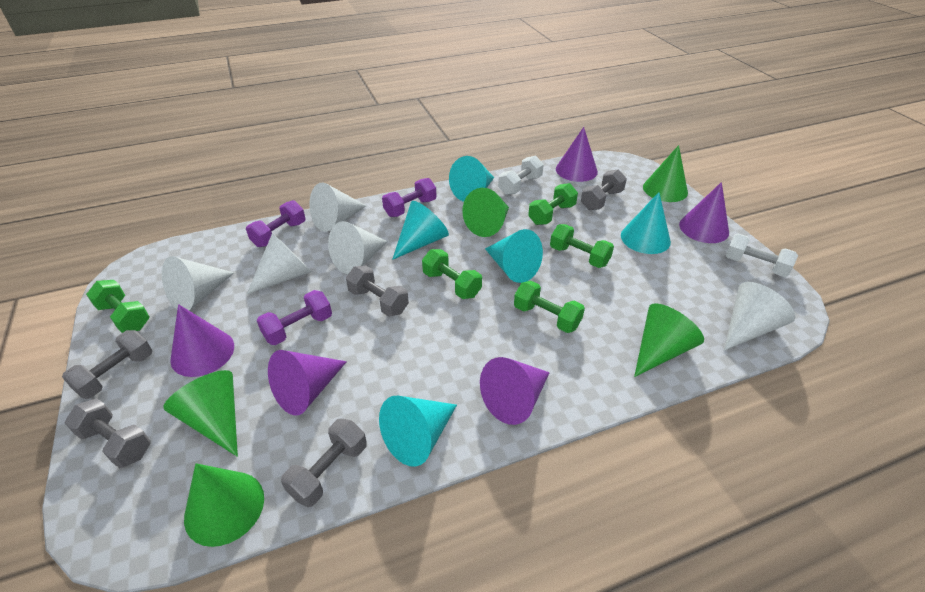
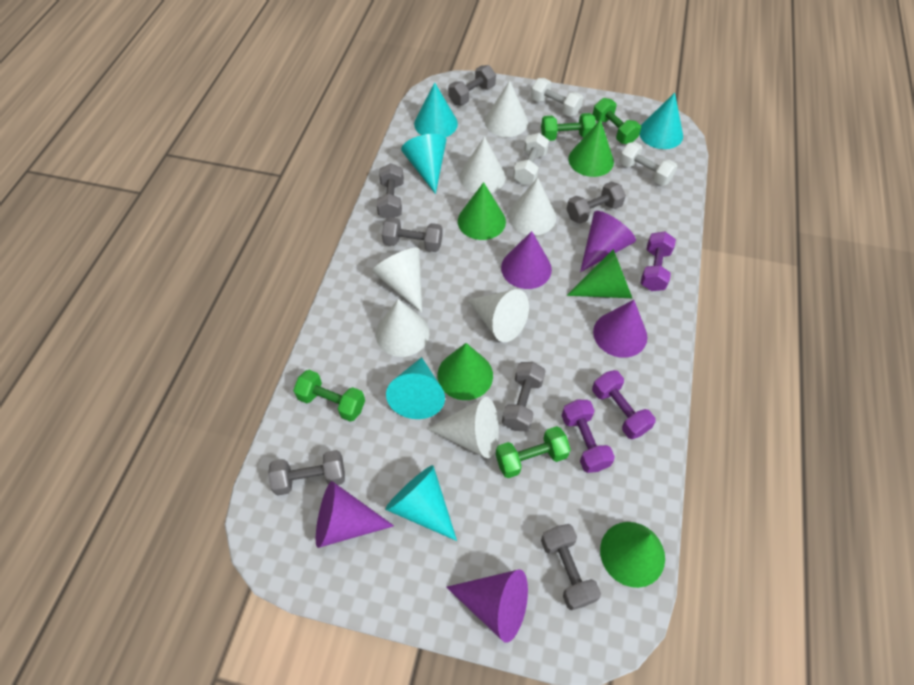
green dumbbell: [86,280,150,333] [422,249,482,299] [514,281,585,333] [528,183,578,225] [550,224,614,268] = 5 -> [293,370,365,422] [496,426,571,478] [541,113,596,141] [593,98,641,144] = 4
grey dumbbell: [62,330,152,399] [65,398,151,468] [281,418,367,507] [346,266,409,317] [581,169,627,210] = 5 -> [268,450,345,495] [377,163,404,218] [382,217,443,252] [448,65,496,105] [502,362,546,431] [541,524,601,610] [566,181,626,224] = 7
white cone: [162,256,234,310] [247,233,312,294] [309,183,366,232] [328,221,388,274] [724,282,795,351] = 5 -> [372,248,422,313] [376,299,429,357] [427,397,499,458] [460,137,506,193] [467,289,529,342] [485,80,528,137] [508,178,556,235] = 7
white dumbbell: [498,156,544,195] [726,234,798,277] = 2 -> [513,133,549,185] [531,78,583,117] [619,142,677,186] = 3

